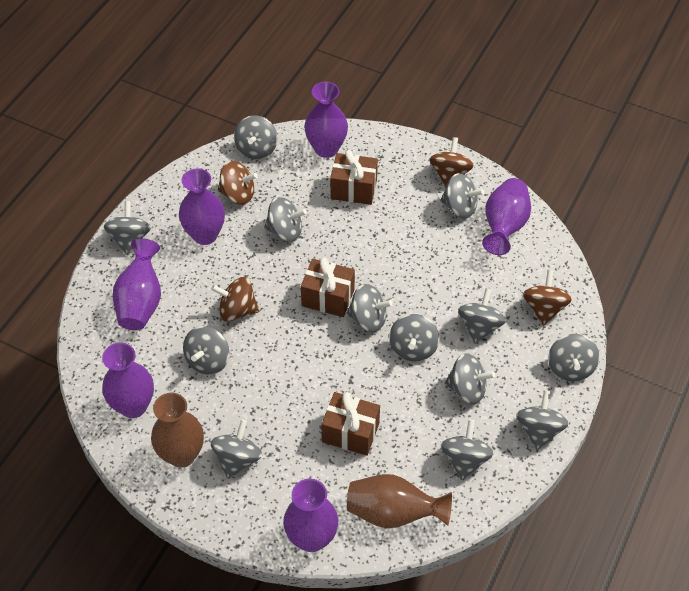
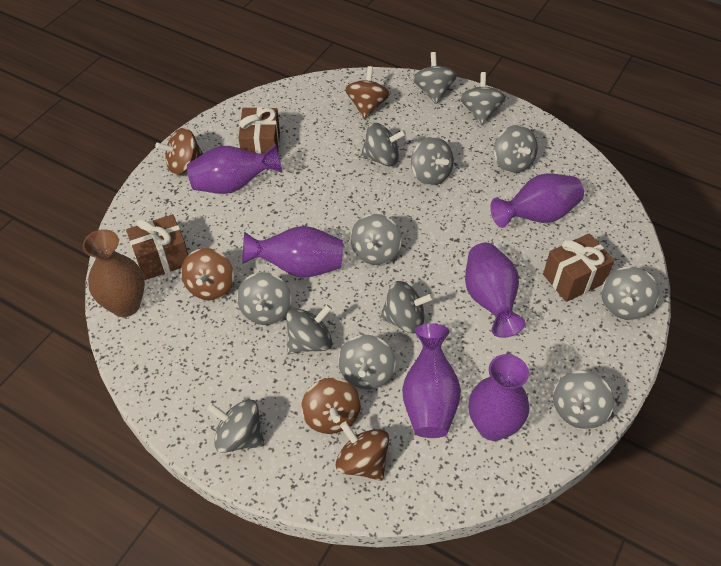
brown spinning top: [211,277,259,322] [218,161,258,205] [429,137,474,188] [523,270,572,326] = 4 -> [155,128,203,175] [181,248,234,300] [301,378,361,434] [336,421,389,481] [345,66,390,119] = 5
brown vase: [151,393,204,468] [347,474,452,529] = 2 -> [82,229,145,317] = 1

